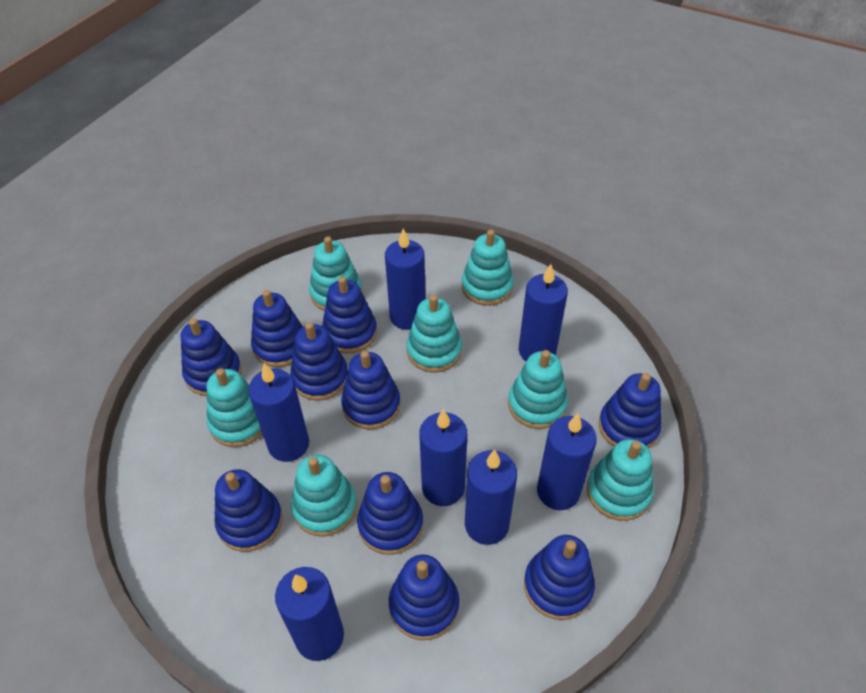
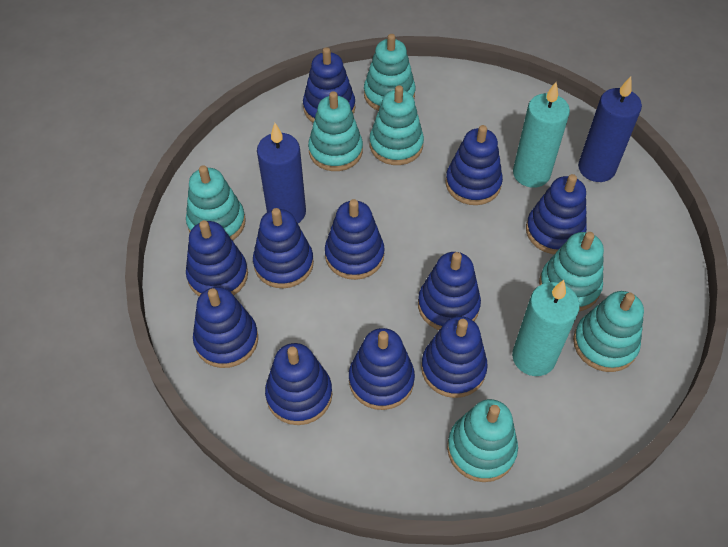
blue candle: [248,363,309,462] [275,567,344,661] [385,229,426,330] [419,409,467,506] [465,449,517,545] [519,264,568,361] [537,413,597,510] = 7 -> [257,123,306,223] [578,76,642,182] = 2
blue stacking toy: [181,318,242,396] [214,469,283,552] [251,290,303,367] [290,322,348,401] [322,276,377,354] [341,351,401,430] [357,472,423,555] [389,554,459,640] [524,535,595,620] [599,373,662,448] = 10 -> [186,220,248,296] [193,287,258,368] [253,208,314,288] [265,343,332,425] [303,47,355,123] [325,199,385,280] [349,328,415,410] [418,252,481,330] [421,316,488,398] [446,125,503,205] [526,174,587,254] = 11
turquoise candle: none = 0 -> [512,280,580,376] [513,82,570,188] = 2

